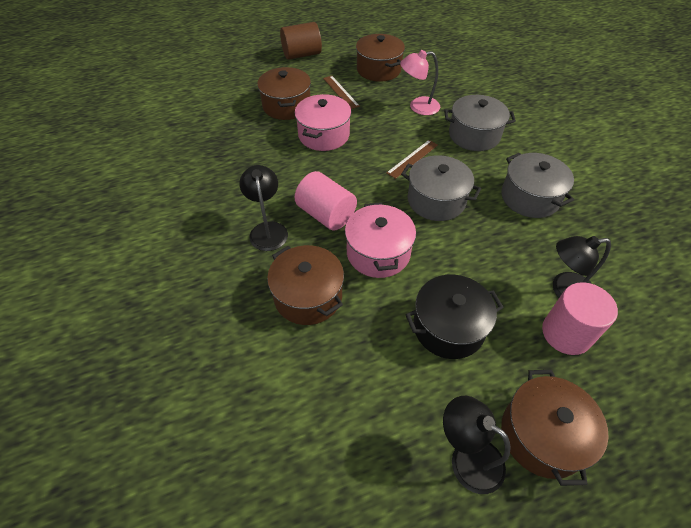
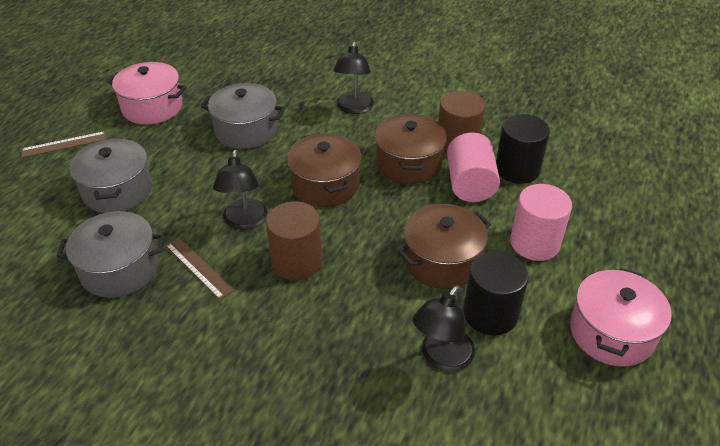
black cylinder: none = 0 -> [463,251,529,335] [496,114,550,184] = 2
black pot: [405,275,504,359] = 1 -> none = 0
brown cylinder: [280,22,322,60] = 1 -> [266,201,322,280] [438,91,485,155] = 2
brown pot: [257,67,311,120] [267,245,344,325] [356,34,405,82] [501,370,609,486] = 4 -> [287,133,361,207] [375,114,447,184] [397,204,491,289] = 3
pink lamp: [400,50,440,115] = 1 -> none = 0

